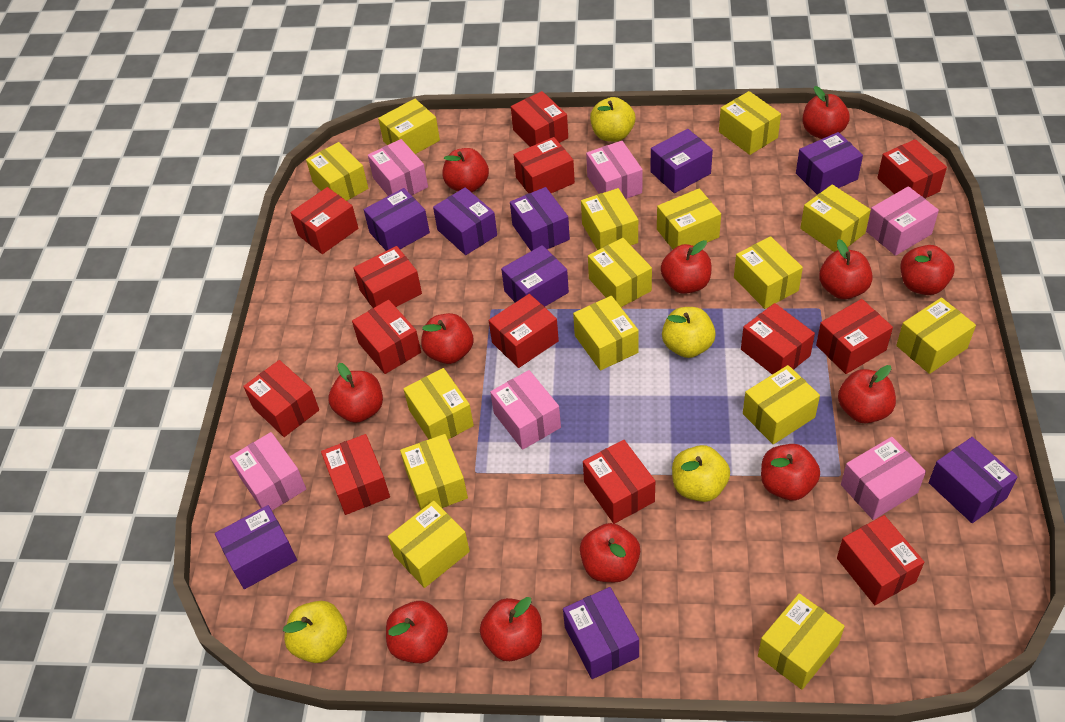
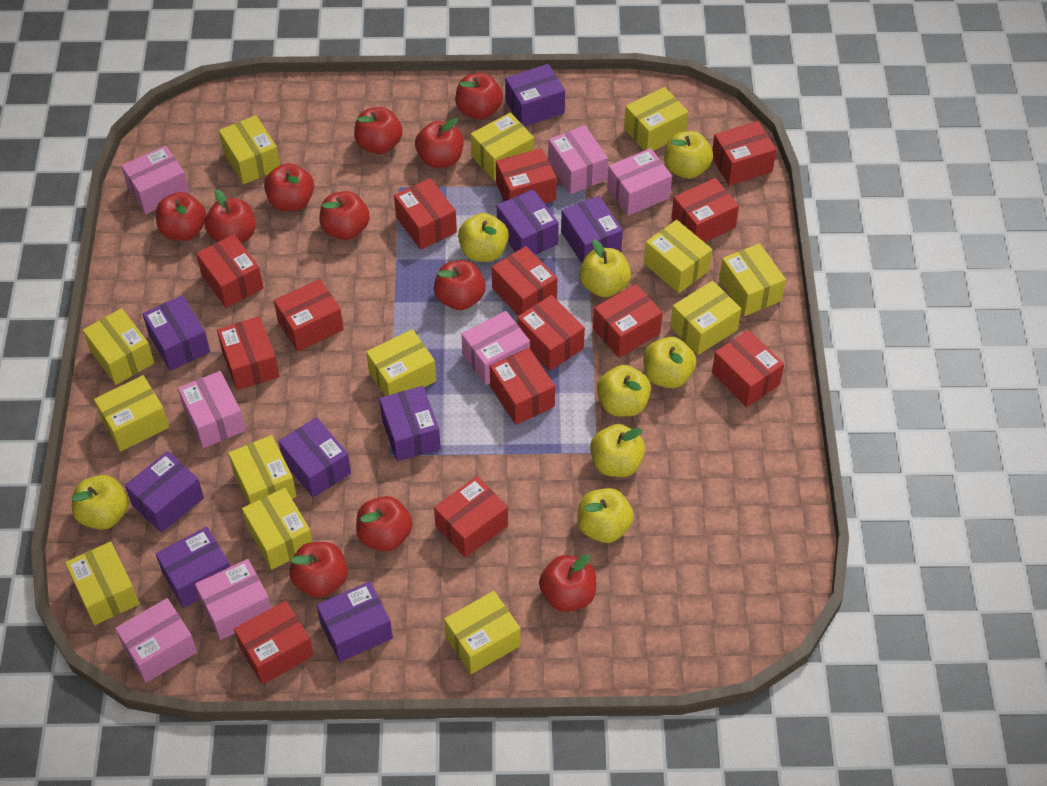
pink box: [230,432,306,510] [368,139,428,196] [490,370,561,450] [586,141,643,199] [841,437,926,520] [866,186,939,256] = 6 -> [115,598,197,683] [121,146,190,214] [178,371,246,448] [195,559,271,640] [461,311,530,385] [548,125,608,194] [607,148,672,216] = 7
red apple: [329,363,383,423] [386,601,448,663] [421,313,473,364] [442,148,489,192] [480,597,542,661] [580,523,640,582] [661,240,712,294] [761,444,820,500] [802,86,850,139] [819,239,873,299] [838,365,896,424] [901,245,955,295] = 12 -> [156,192,206,241] [205,190,256,243] [264,163,314,211] [289,542,347,598] [319,191,370,240] [354,107,402,154] [356,496,413,551] [415,118,463,168] [434,260,486,310] [455,73,503,120] [539,554,596,612] = 11
red box: [243,360,319,437] [291,187,358,254] [321,434,390,515] [352,300,421,374] [354,246,422,308] [489,294,559,368] [511,91,568,147] [514,137,575,193] [583,440,655,524] [741,303,815,375] [816,299,893,374] [837,515,924,605] [877,139,947,199] = 13 -> [196,234,264,308] [217,316,279,390] [234,601,314,685] [274,279,344,352] [394,178,457,250] [434,476,508,558] [490,348,555,425] [492,246,558,316] [496,148,557,203] [517,295,585,371] [593,284,662,358] [671,178,739,242] [712,121,777,186] [712,330,784,407] = 14
yellow apple: [283,601,347,663] [590,97,635,142] [662,307,716,358] [672,445,730,502] = 4 -> [72,475,129,530] [458,213,509,262] [578,488,634,543] [579,239,631,297] [590,424,645,477] [597,365,651,417] [643,337,696,388] [664,131,713,179] = 8
yellow box: [306,142,368,201] [378,99,440,154] [388,501,470,588] [400,434,468,510] [403,368,474,439] [573,296,639,371] [581,188,638,250] [588,238,652,307] [657,188,721,249] [719,91,781,155] [734,236,803,309] [743,365,820,444] [758,593,845,690] [800,184,871,252] [896,298,976,374] = 15 -> [65,541,140,625] [83,308,154,385] [94,375,169,452] [219,115,280,184] [228,435,297,505] [242,488,313,570] [366,329,436,396] [444,591,521,674] [471,113,534,181] [624,87,688,151] [644,220,712,293] [670,281,741,355] [719,243,786,316] = 13

